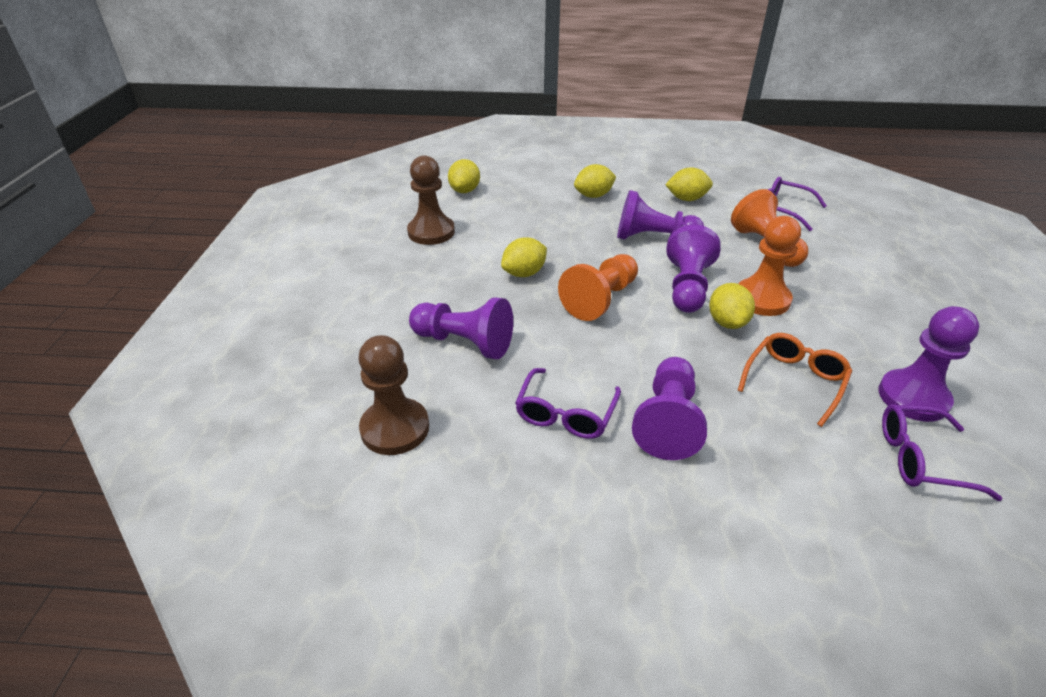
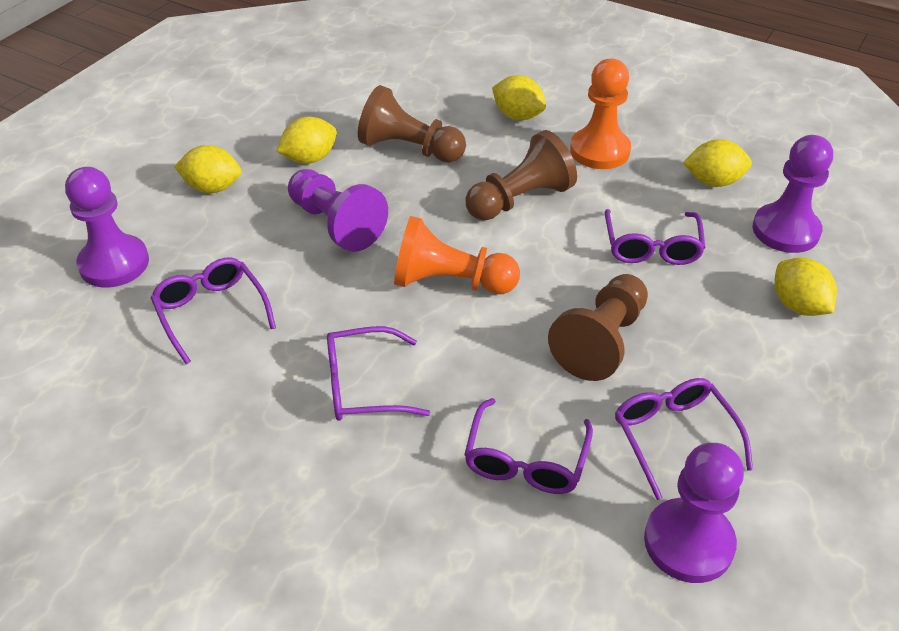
brown pawn: [358,335,429,455] [407,155,455,245] = 2 -> [358,85,466,163] [465,130,577,220] [548,274,648,381] = 3
orange glasses: [738,333,852,427] = 1 -> none = 0
orange pawn: [558,254,638,321] [731,189,808,267] [738,216,801,316] = 3 -> [394,216,520,294] [570,59,631,169] = 2
purple glasses: [515,368,621,439] [768,177,827,231] [882,404,1003,501] = 3 -> [150,258,276,364] [327,326,430,421] [464,398,593,494] [605,209,705,265] [615,378,753,500] = 5
purple pawn: [409,297,513,359] [617,190,704,240] [632,357,707,460] [666,225,721,313] [878,306,979,422] = 5 -> [65,167,149,288] [288,169,388,252] [644,443,744,583] [752,135,833,253] = 4

